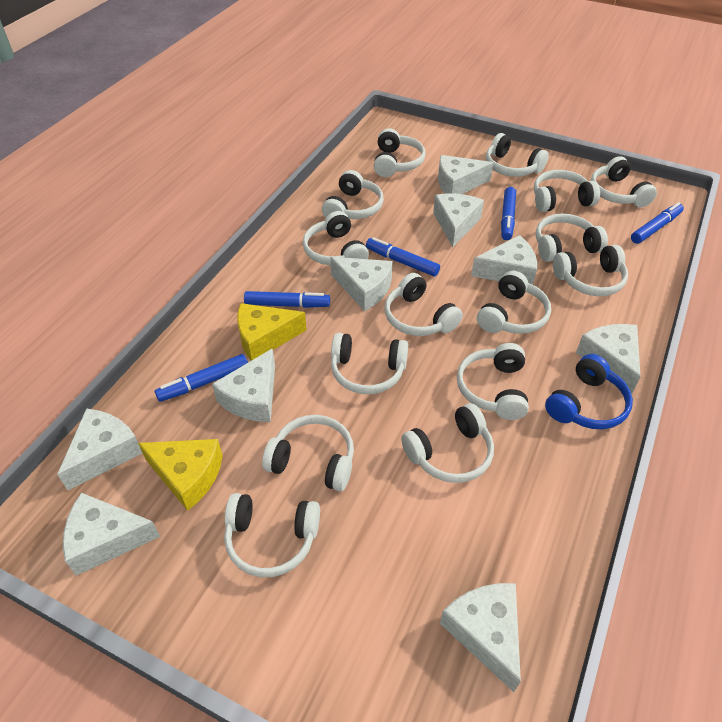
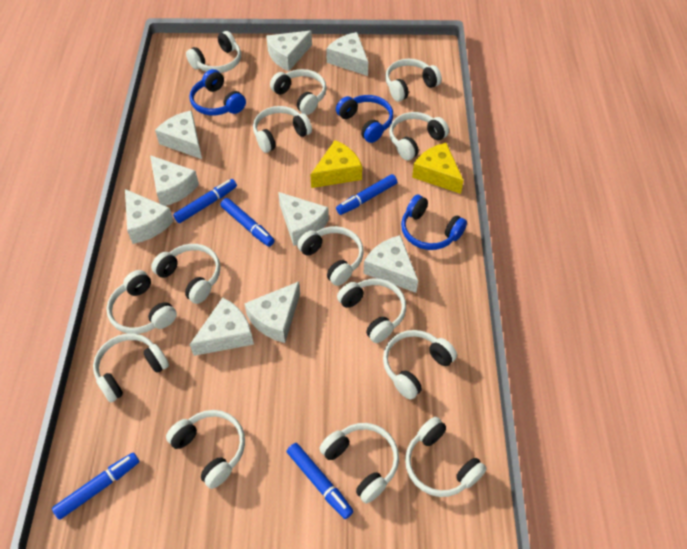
blue headphones: [545,354,633,429] = 1 -> [190,69,246,115] [336,95,393,143] [401,195,467,250] = 3
white headphones: [224,493,320,577] [262,415,354,492] [303,211,369,265] [322,170,384,219] [331,333,408,394] [374,128,426,177] [385,273,463,336] [401,403,494,483] [457,343,529,420] [477,271,551,334] [486,133,549,177] [534,170,600,212] [536,214,608,262] [553,245,628,296] [591,156,657,208] = 15 -> [93,334,169,403] [106,270,177,334] [151,244,221,304] [166,410,245,489] [186,31,241,73] [253,106,312,153] [270,69,327,115] [297,226,364,286] [319,423,399,504] [337,278,406,343] [383,330,457,400] [385,59,442,102] [389,112,449,160] [405,417,487,497] = 14

